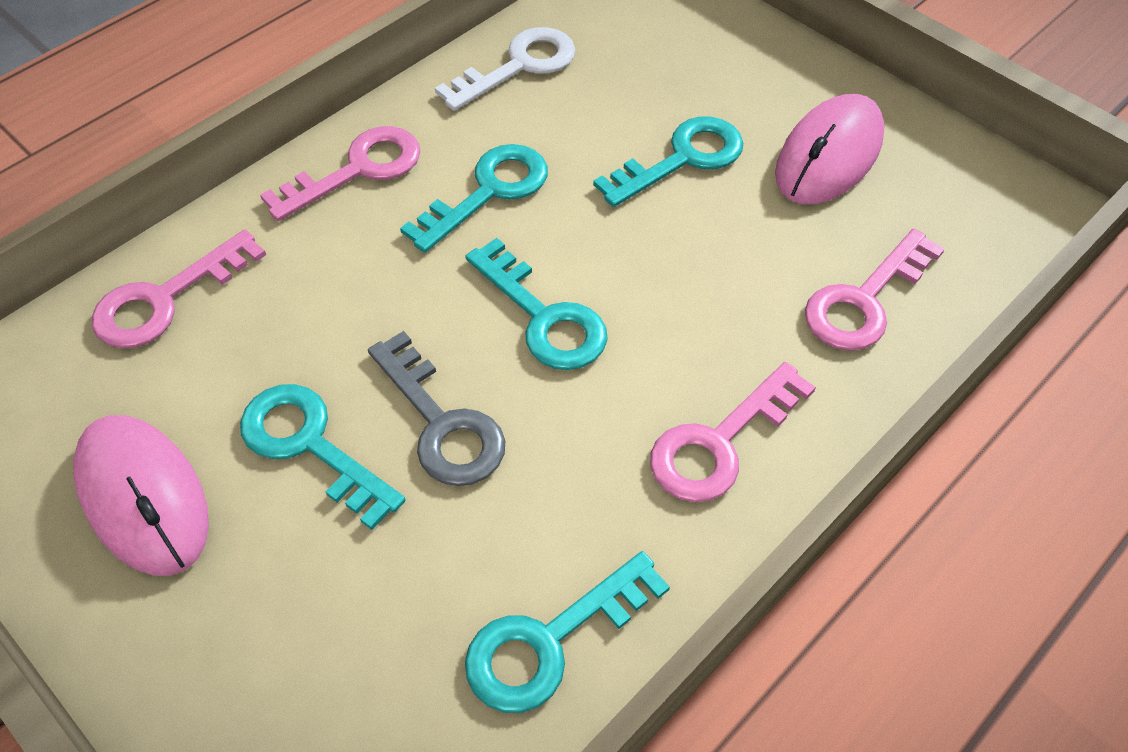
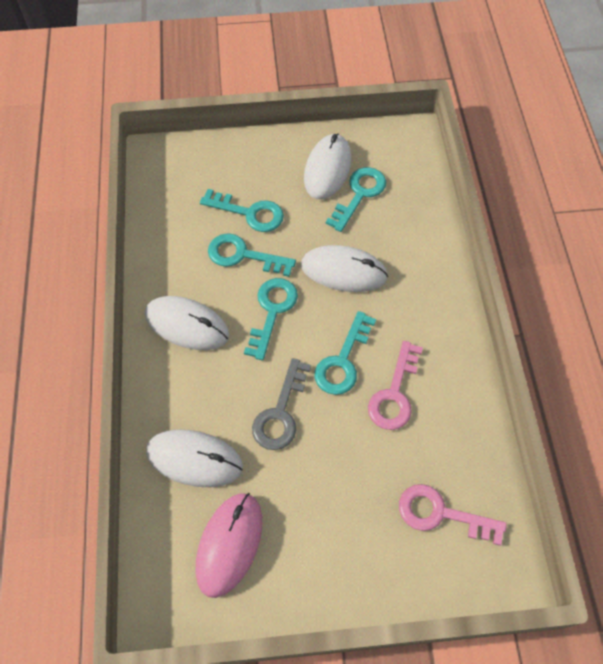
pink key: [92,229,266,348] [260,126,420,221] [650,362,816,502] [805,228,945,351] = 4 -> [368,341,423,430] [399,484,507,546] = 2
pink mouse: [73,415,209,576] [775,94,885,204] = 2 -> [195,493,262,598] = 1
white key: [435,27,575,111] = 1 -> none = 0
white mouse: none = 0 -> [145,296,229,350] [146,429,243,487] [301,245,388,292] [304,134,351,199] = 4

